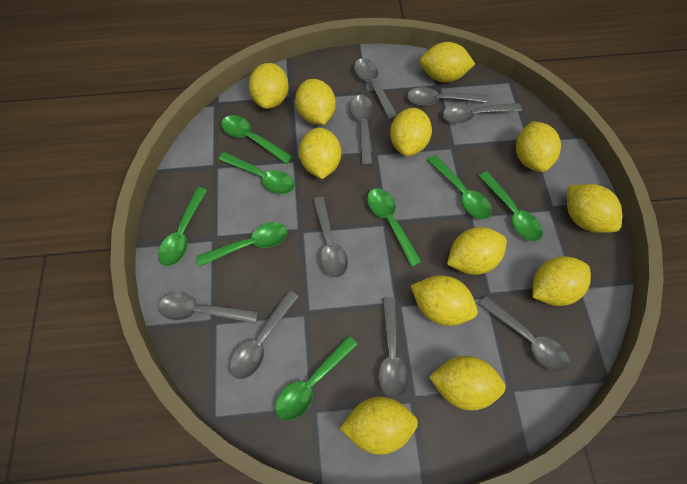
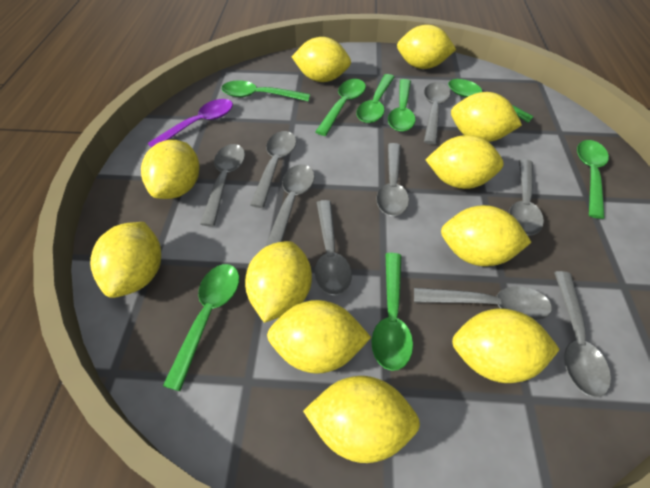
purple spoon: none = 0 -> [147,99,233,148] = 1
yellow lemon: [249,63,289,109] [295,79,336,125] [299,127,341,179] [339,397,418,455] [390,108,432,156] [411,275,478,326] [420,42,475,82] [429,356,506,411] [447,227,507,275] [516,121,561,172] [532,256,591,306] [567,184,622,233] = 12 -> [90,222,161,298] [141,140,199,199] [245,241,312,323] [267,300,371,374] [292,37,351,82] [303,376,420,463] [397,25,456,69] [426,135,504,189] [441,205,531,266] [451,92,522,142] [452,308,560,383] = 11

